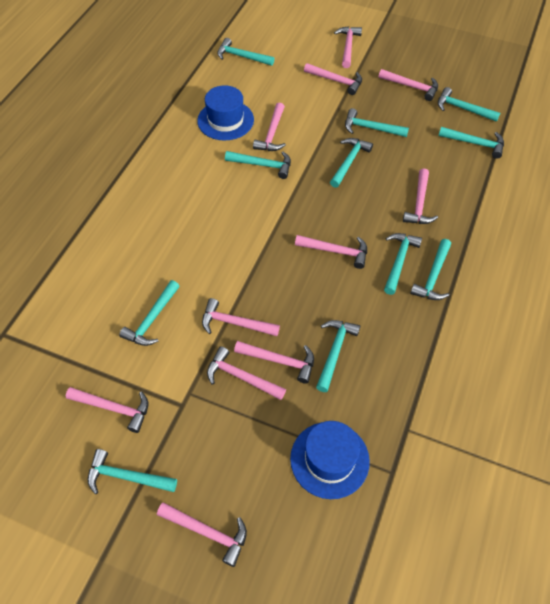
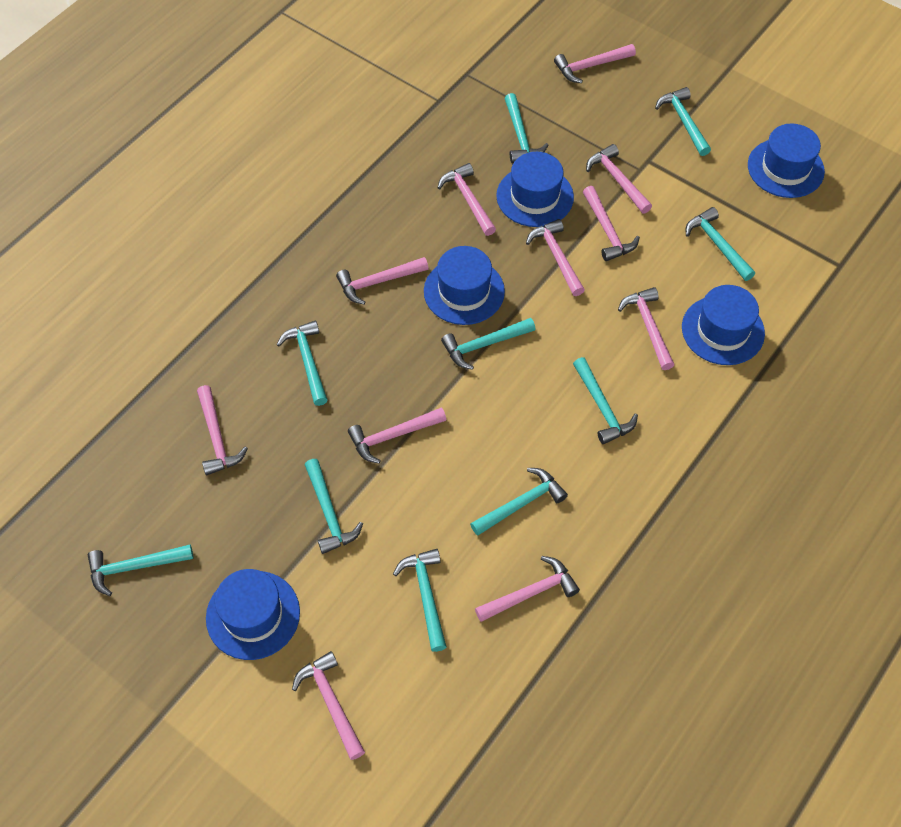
blue hat: [197,85,254,141] [290,421,370,499] = 2 -> [206,569,300,660] [424,246,505,325] [496,152,574,227] [682,285,765,365] [748,124,825,198] = 5
turquoise hammer: [88,449,177,494] [119,280,180,346] [217,38,274,66] [225,151,291,179] [316,320,360,392] [330,138,373,188] [345,108,409,137] [384,233,422,295] [410,239,451,300] [438,87,500,122] [439,127,504,158] = 11 -> [88,545,193,596] [277,321,328,406] [305,459,363,554] [393,549,446,652] [441,318,535,370] [470,468,568,536] [504,93,548,163] [573,357,638,444] [655,87,711,156] [686,207,755,281] = 10

